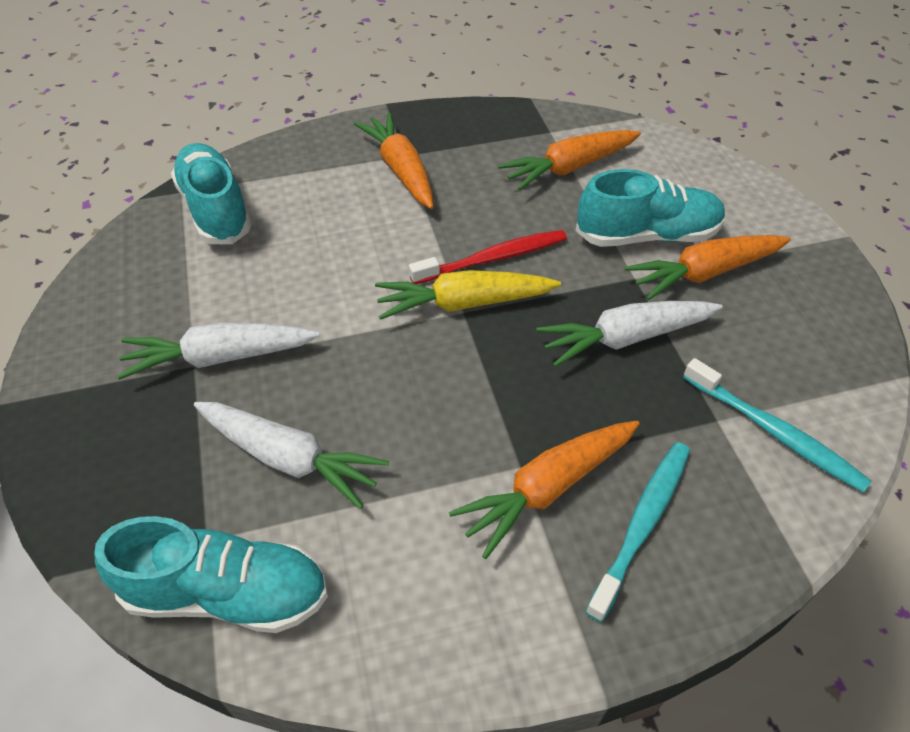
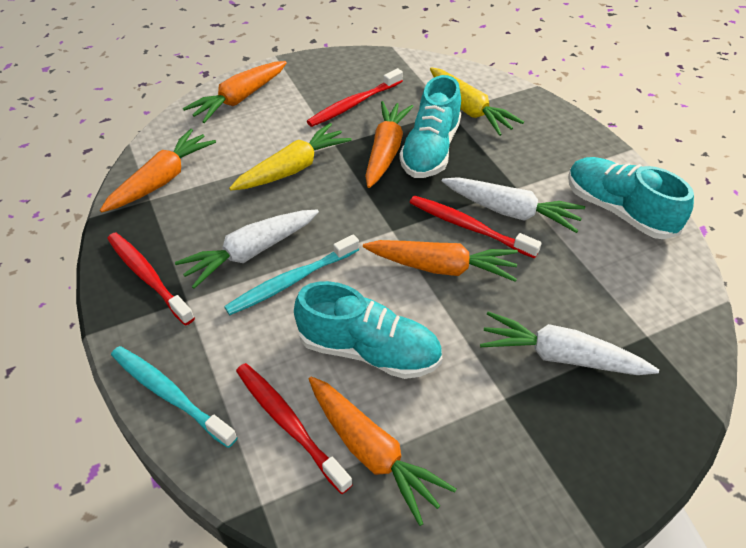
orange carrot: [354,113,434,209] [449,421,639,559] [498,130,641,191] [625,235,791,300] = 4 -> [100,129,216,212] [183,61,287,123] [309,376,456,526] [363,240,518,282] [365,101,414,188] = 5
red toothbrush: [409,230,567,284] = 1 -> [107,233,195,325] [236,363,353,494] [307,68,403,127] [410,195,542,259] = 4
yellow carrot: [375,270,561,320] = 1 -> [229,123,352,190] [430,68,524,136] = 2

